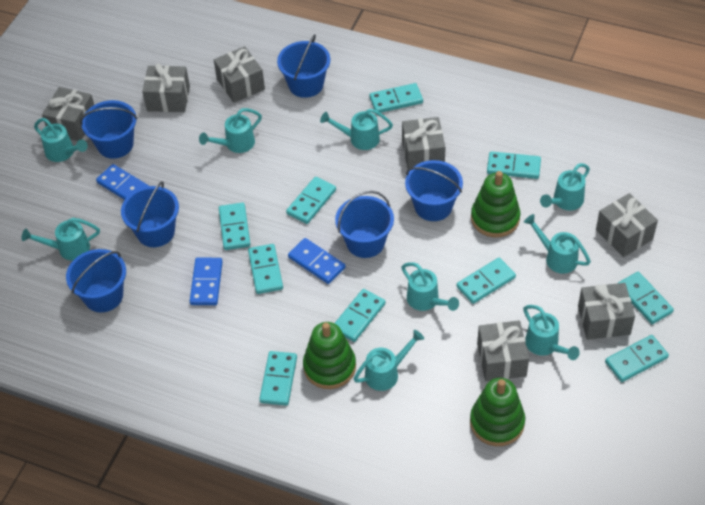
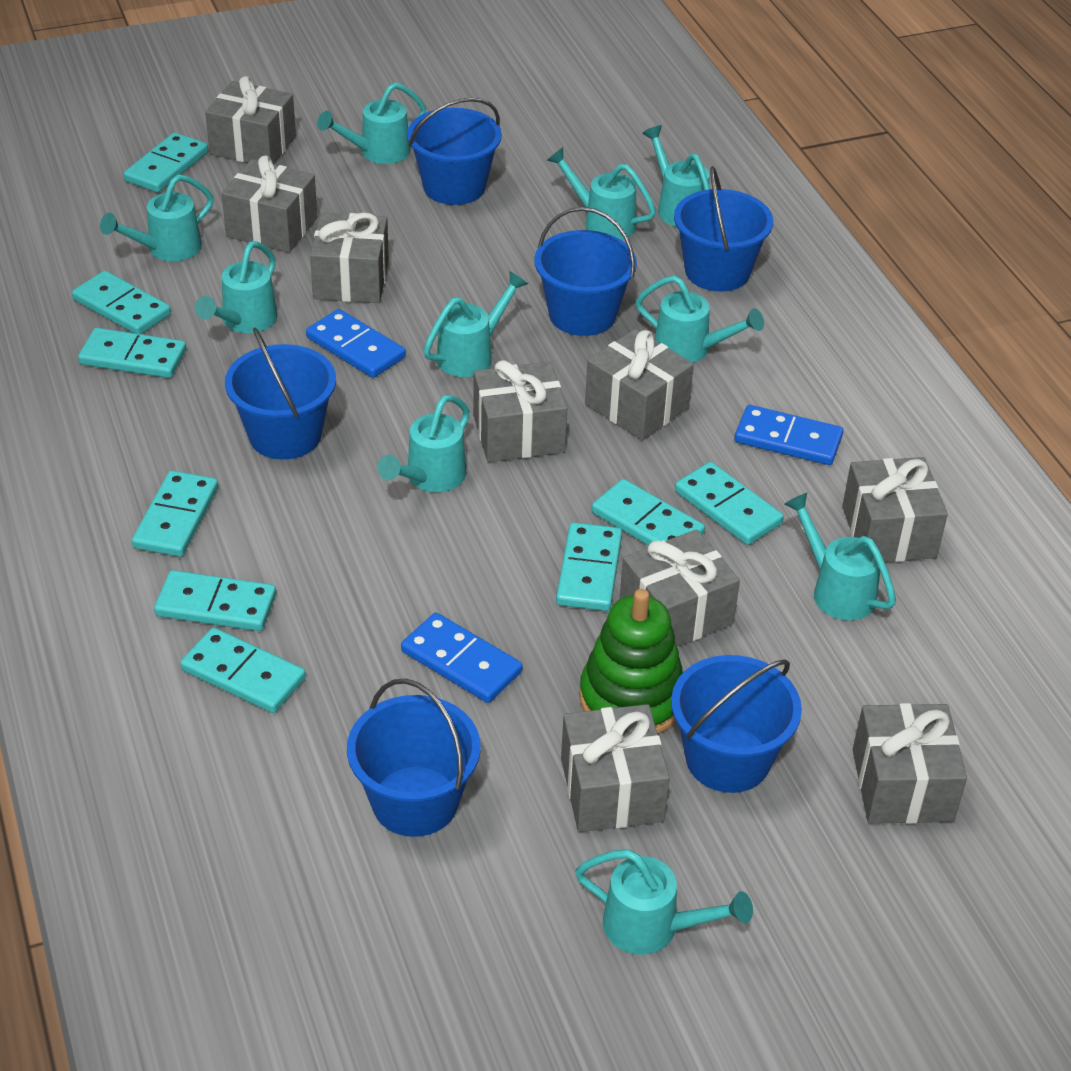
green stacking toy: [303,322,356,389] [470,378,525,446] [471,171,520,237] = 3 -> [579,589,683,734] = 1
grey gift: [42,87,94,141] [142,63,190,112] [214,46,265,103] [402,117,445,169] [477,320,529,382] [578,283,635,340] [596,193,658,257] = 7 -> [205,76,296,164] [222,155,317,253] [310,212,389,303] [473,360,567,462] [561,704,670,832] [585,329,694,440] [619,529,740,647] [842,457,948,562] [853,703,967,824] = 9
turquoise domino: [219,203,250,250] [248,244,283,294] [259,351,297,406] [286,177,336,224] [335,289,385,342] [369,83,423,113] [457,258,516,304] [487,151,541,179] [605,335,669,382] [618,272,674,324] = 10 -> [72,271,171,334] [78,328,186,378] [123,132,208,192] [132,470,218,557] [154,570,276,631] [180,627,306,713] [556,522,622,611] [592,479,705,546] [675,462,784,545] = 9
turquoise watering can: [22,218,100,261] [34,118,88,162] [199,108,262,153] [320,109,393,150] [353,330,424,391] [401,262,459,311] [523,305,580,360] [524,214,591,274] [540,163,590,210] = 9 -> [100,174,214,261] [195,241,277,333] [317,82,426,164] [377,395,470,492] [423,271,528,377] [547,147,656,240] [575,849,753,955] [636,276,764,363] [642,125,710,227] [784,493,896,621] = 10

